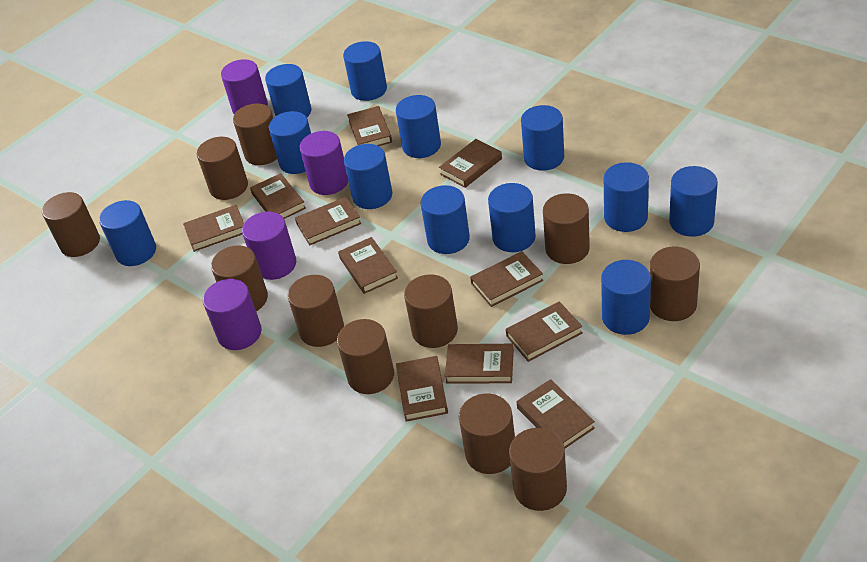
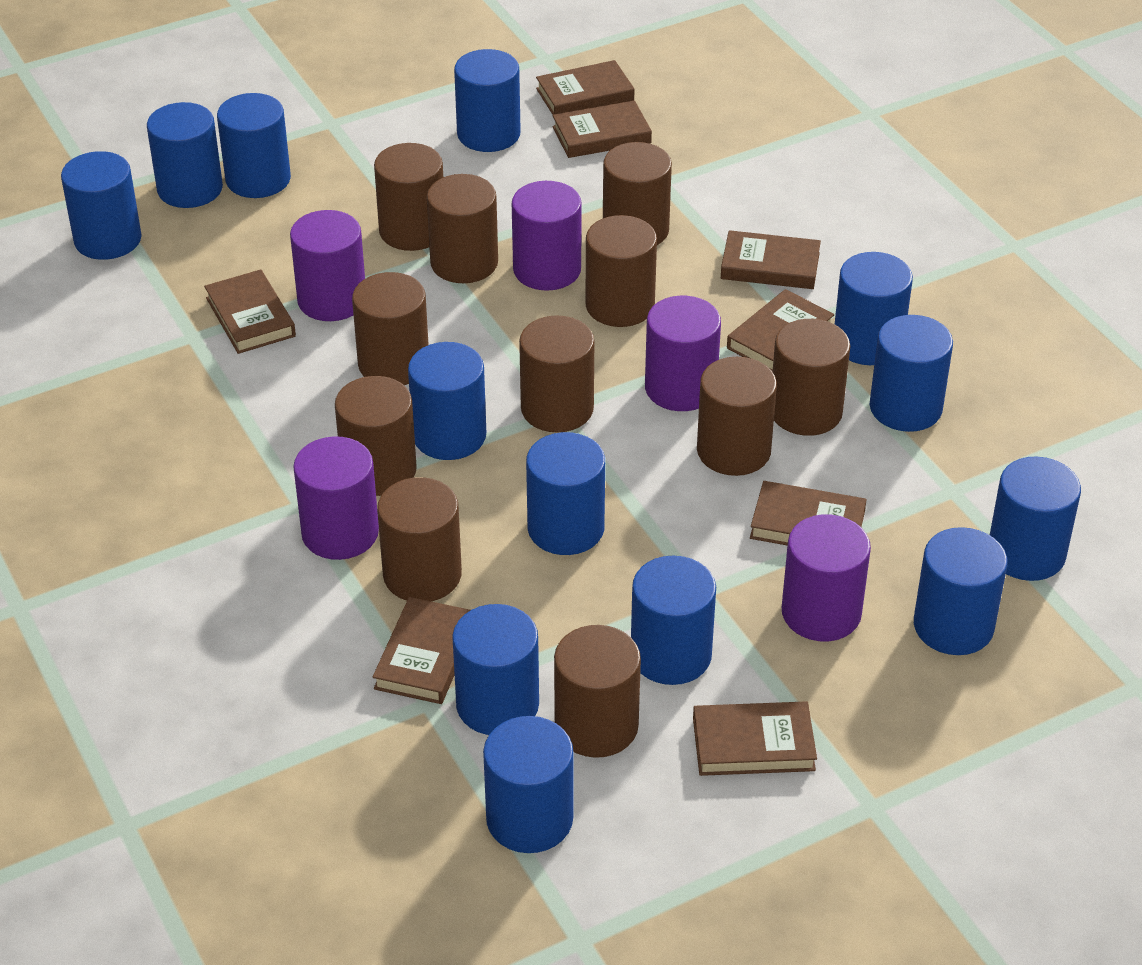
blue cylinder: [99,200,156,266] [265,64,311,117] [269,111,311,174] [343,41,387,101] [344,144,392,209] [396,95,441,158] [421,185,470,254] [488,183,536,252] [521,105,564,171] [601,260,651,335] [604,162,649,232] [669,166,718,237] = 12 -> [61,151,142,260] [147,102,223,208] [217,93,291,198] [408,342,486,460] [452,604,539,735] [454,49,521,152] [483,716,573,853] [526,432,605,555] [631,556,716,685] [835,252,913,365] [869,315,953,432] [914,527,1007,655] [990,457,1081,581] = 13
brown book: [183,205,244,252] [250,173,306,219] [295,197,361,245] [338,237,398,294] [347,106,392,146] [396,356,448,422] [439,139,502,188] [445,344,514,384] [470,251,543,307] [506,301,582,362] [517,379,595,448] = 11 -> [204,269,296,354] [373,597,470,704] [536,60,634,115] [553,100,652,158] [693,701,817,776] [721,230,821,289] [727,289,834,371] [750,481,867,546] = 8
purple cylinder: [203,279,262,350] [221,59,268,114] [242,212,296,280] [300,131,348,195] = 4 -> [290,210,365,321] [293,436,379,560] [512,181,582,291] [645,296,721,411] [782,514,871,641] = 5

